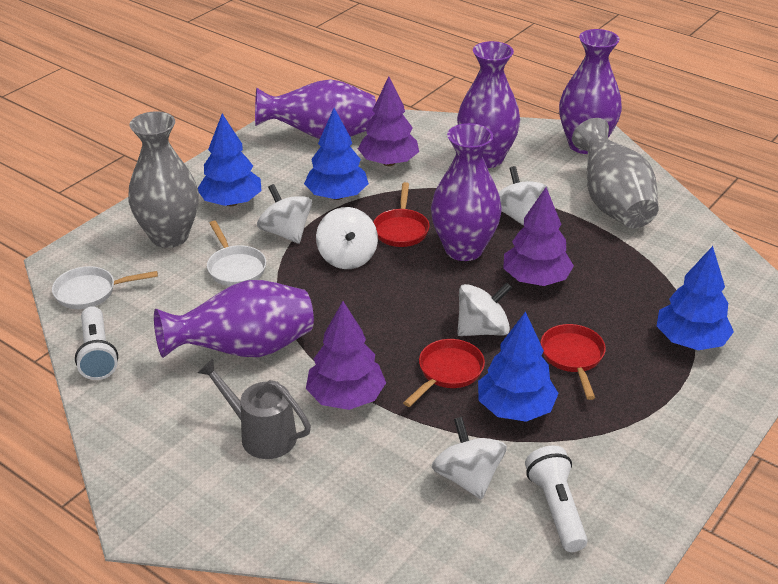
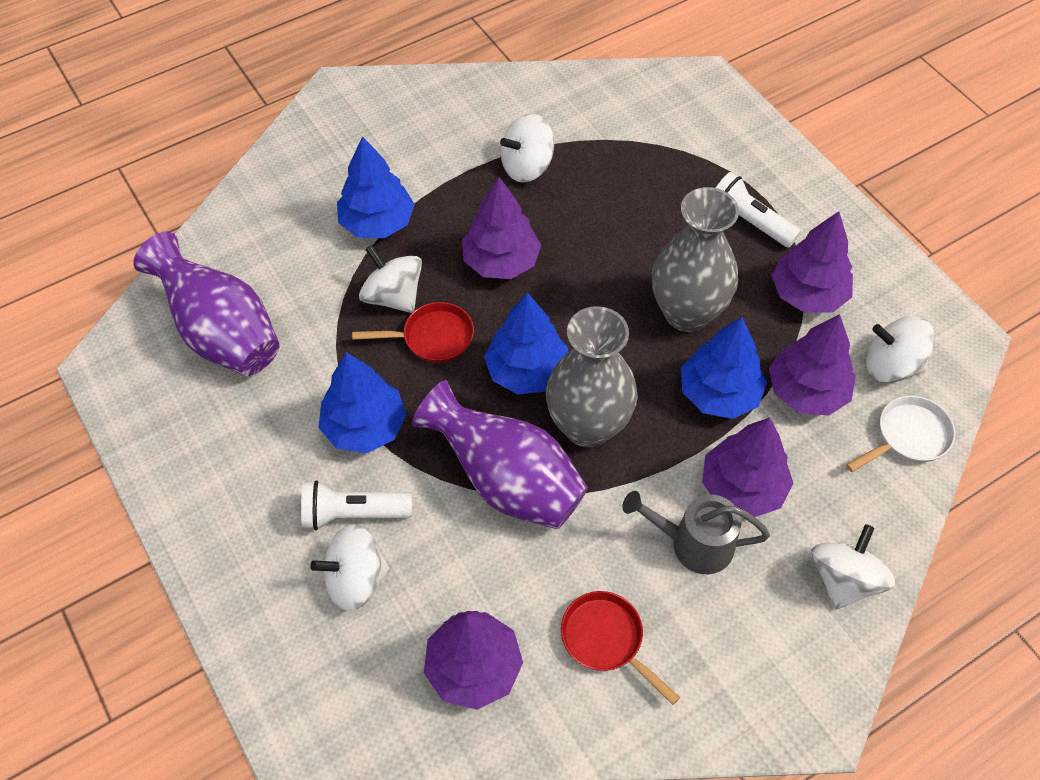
purple tree: [306,301,386,410] [358,76,419,166] [503,187,574,286] = 3 -> [424,611,523,710] [462,177,541,279] [702,417,794,517] [769,314,856,416] [771,211,853,313] = 5
purple vase: [154,280,314,358] [255,79,376,139] [431,123,502,261] [457,41,520,168] [559,29,622,154] = 5 -> [133,231,280,376] [412,380,588,529] = 2
red pan: [373,182,430,247] [403,339,485,407] [540,324,606,400] = 3 -> [352,302,474,363] [561,591,680,705] = 2
white pan: [52,266,158,309] [207,221,266,286] = 2 -> [846,396,955,472] = 1

